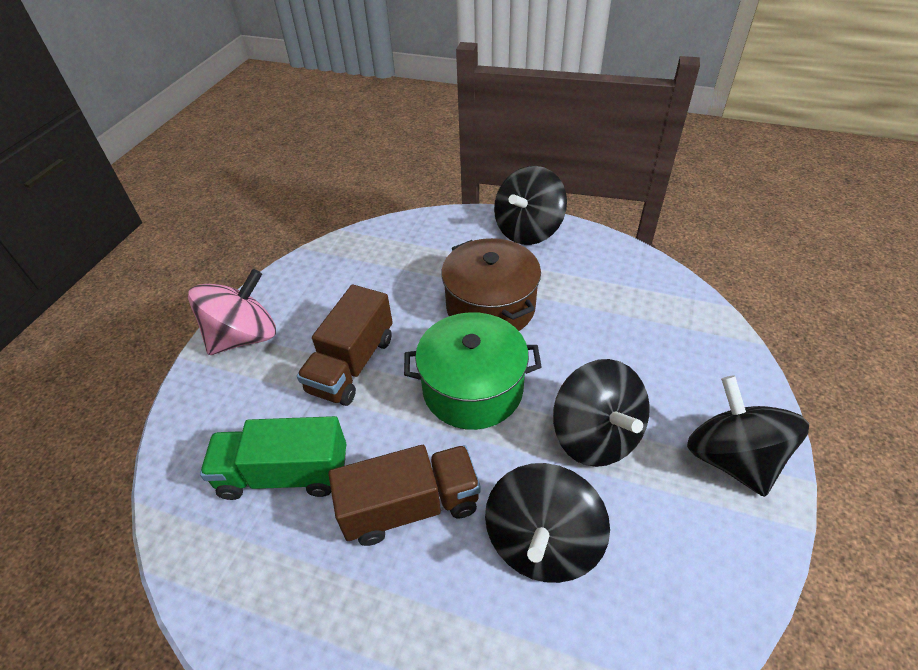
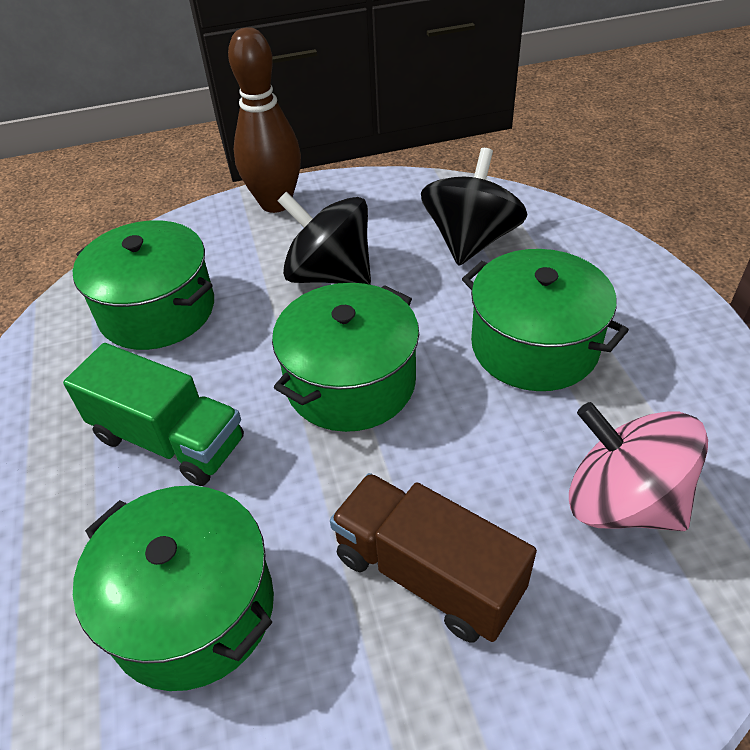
black spinning top: [485,463,610,583] [494,166,567,245] [553,359,650,467] [687,375,809,497] = 4 -> [278,192,371,285] [421,148,527,266] = 2
brown bowling pin: none = 0 -> [228,27,301,213] = 1
brown pot: [441,238,541,331] = 1 -> none = 0
brown truck: [297,285,393,406] [328,445,481,546] = 2 -> [330,473,537,643] = 1
green pot: [404,312,542,430] = 1 -> [73,220,214,350] [73,485,274,691] [272,283,419,432] [462,249,629,391] = 4

